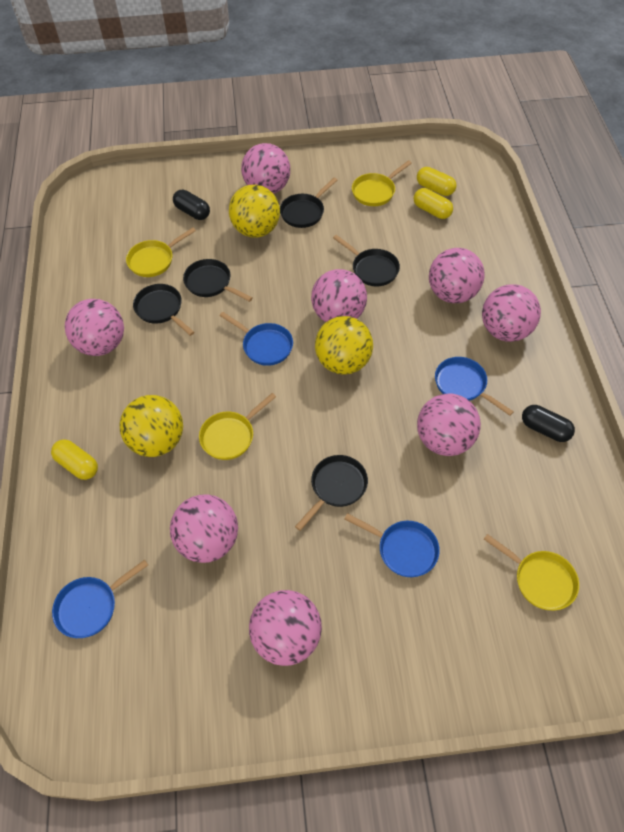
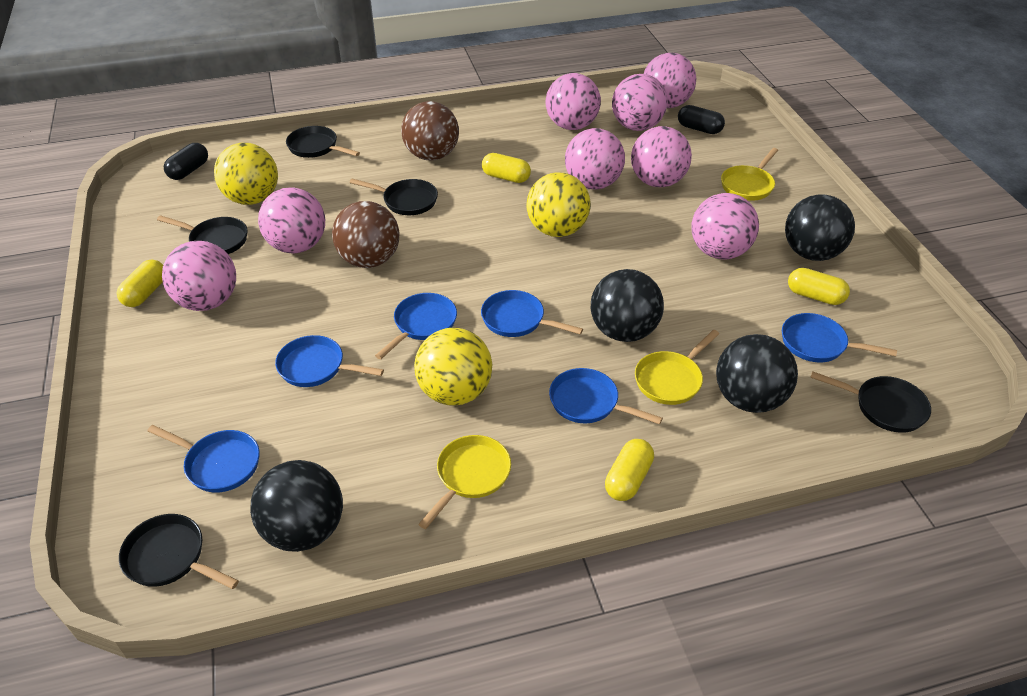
black ball: none = 0 -> [250,460,343,552] [591,269,664,342] [716,334,798,413] [785,195,855,261] = 4
blue pan: [52,560,148,638] [220,312,293,366] [345,513,440,577] [435,357,514,416] = 4 -> [147,425,260,493] [275,335,384,387] [375,293,457,359] [481,290,583,337] [549,368,663,424] [782,313,897,363] = 6
brown ball: none = 0 -> [332,201,399,268] [401,101,459,161] = 2
yellow capsule: [51,439,98,480] [414,188,453,219] [417,167,457,196] = 3 -> [117,260,163,307] [482,153,531,183] [605,439,654,501] [788,268,850,305] = 4
yellow pan: [126,227,196,277] [199,393,276,460] [352,160,412,206] [484,534,579,610] = 4 -> [418,435,511,529] [635,330,719,405] [721,148,778,201] = 3

